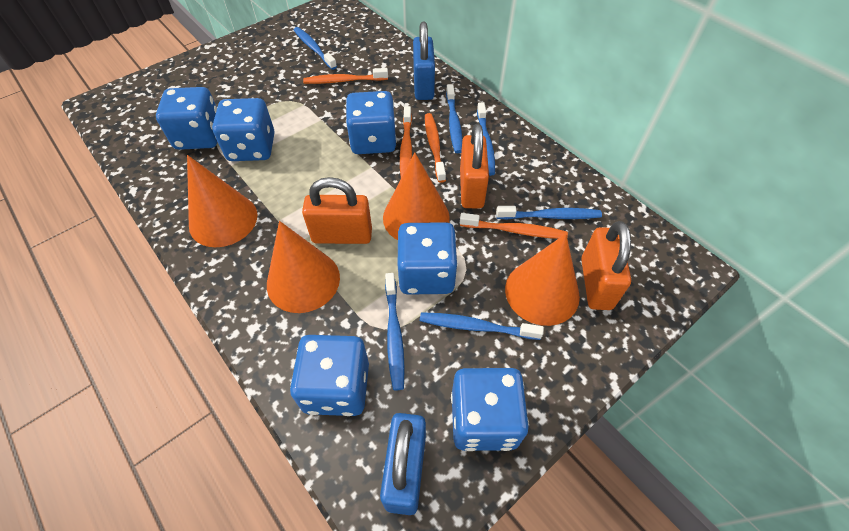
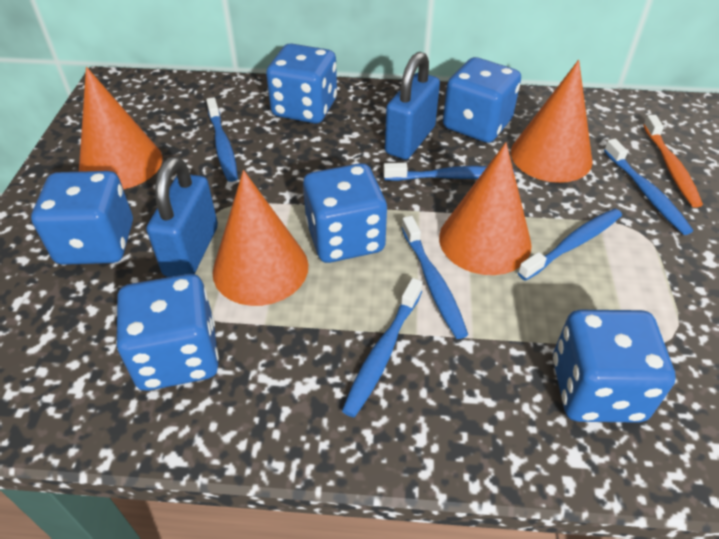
orange padlock: [302,177,372,244] [460,124,489,208] [581,221,631,310] = 3 -> none = 0
orange toothbrush: [303,68,388,84] [400,106,412,178] [425,113,446,183] [460,213,568,239] = 4 -> [643,115,703,208] = 1

